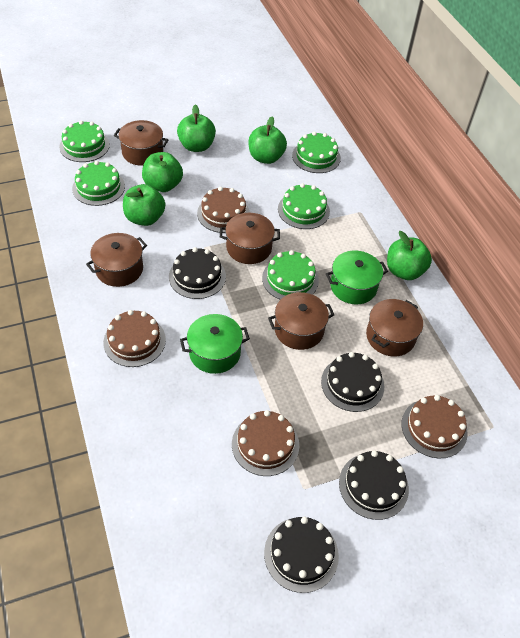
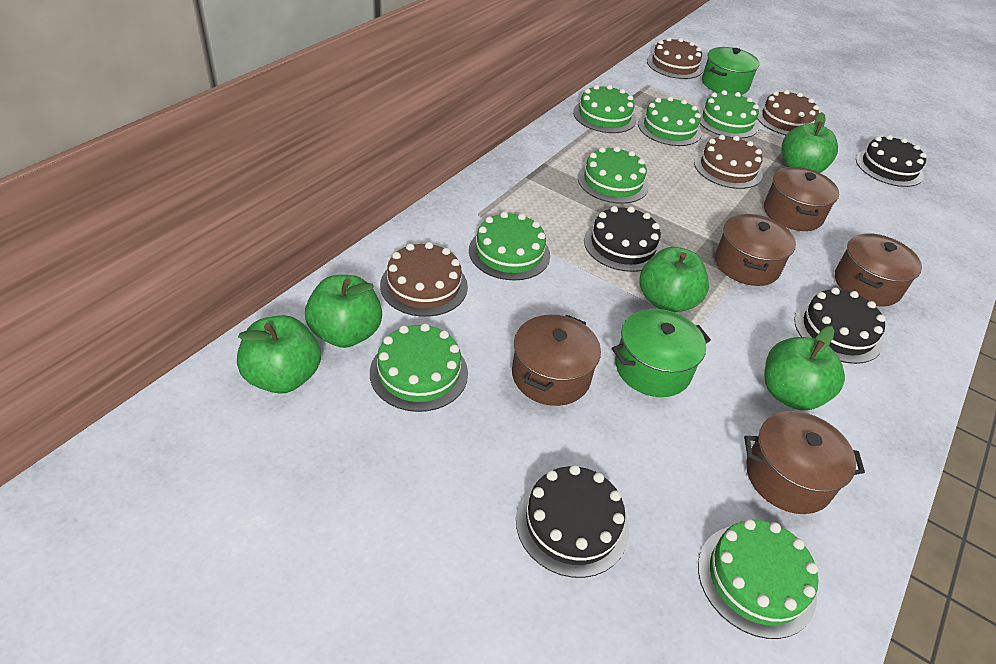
green cake: [59,120,110,162] [72,161,125,206] [262,250,319,300] [278,183,330,229] [292,132,341,173] = 5 -> [370,323,468,412] [469,212,550,280] [573,85,637,133] [578,146,649,204] [638,96,702,146] [698,90,759,139] [698,519,818,639] = 7

